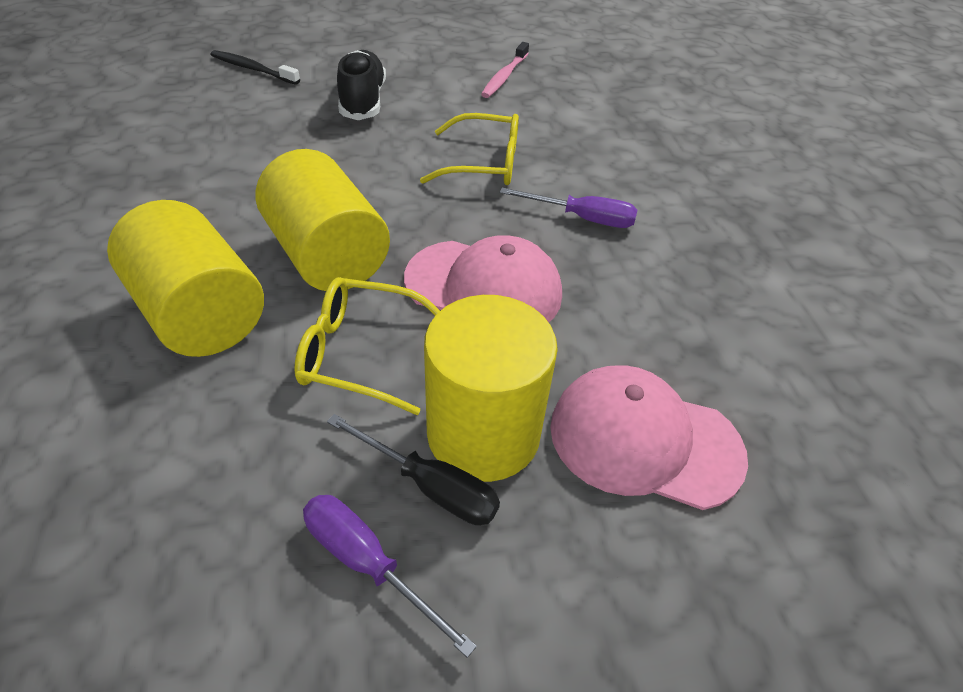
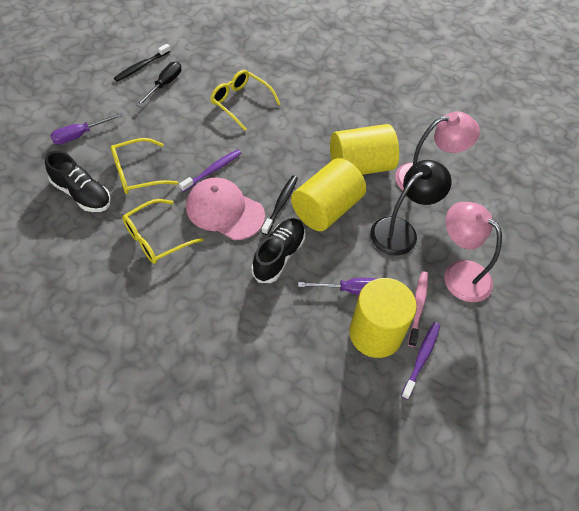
black lamp: none = 0 -> [370,160,451,255] = 1
black shoe: [337,50,386,120] = 1 -> [45,151,111,212] [251,218,305,283] = 2
black toothbrush: [211,50,300,85] = 1 -> [114,44,171,81] [261,175,298,235] = 2
pink cap: [404,235,562,322] [550,365,748,510] = 2 -> [186,177,265,240] = 1
pink lamp: none = 0 -> [395,111,480,191] [444,202,502,302] = 2
purple toothbrush: none = 0 -> [179,150,241,192] [401,322,440,400] = 2
yellow glasses: [294,277,440,415] [420,113,519,185] = 2 -> [111,138,178,194] [122,199,204,264] [210,70,281,131] = 3

